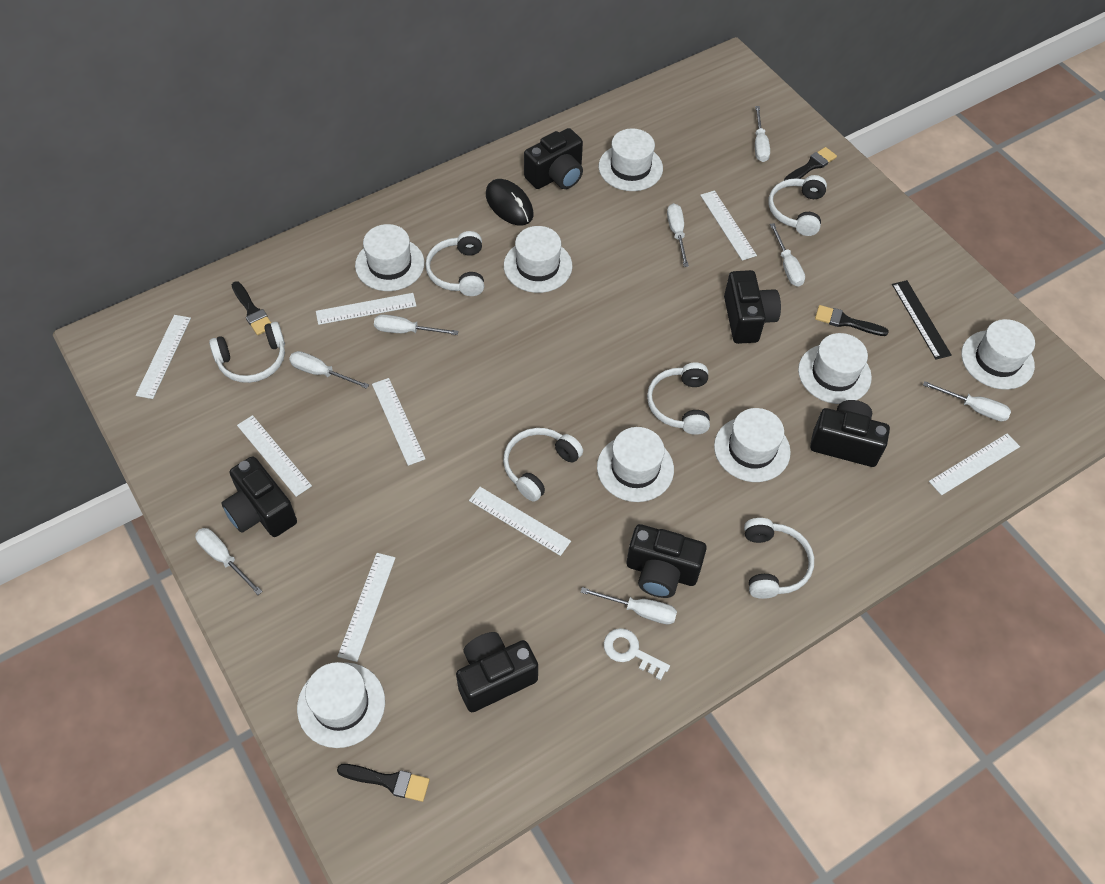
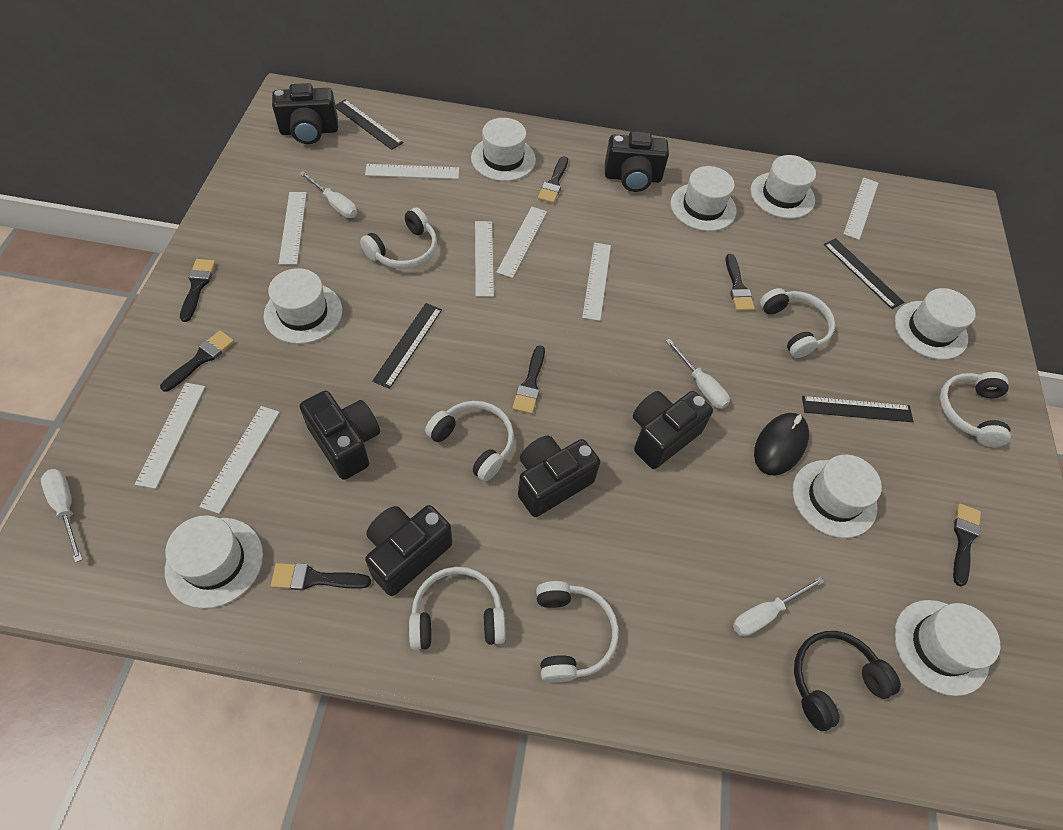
black brush: [232,281,271,335] [337,764,430,802] [784,147,837,181] [815,305,889,336] = 4 -> [160,330,234,392] [180,259,216,322] [271,563,371,590] [512,345,545,414] [538,156,568,203] [726,254,755,311] [953,503,981,587] = 7
black headphones: none = 0 -> [794,631,901,731] = 1
black ruler: [892,280,952,360] = 1 -> [336,100,404,150] [372,303,442,389] [802,396,914,422] [824,238,904,309] = 4
white key: [604,628,670,680] = 1 -> none = 0
white screwdriver: [195,528,263,595] [289,351,369,389] [374,314,458,335] [581,587,677,624] [667,203,689,267] [755,106,770,162] [770,223,805,287] [923,381,1011,421] = 8 -> [41,469,83,563] [299,171,357,218] [666,338,730,409] [733,576,824,636] = 4

